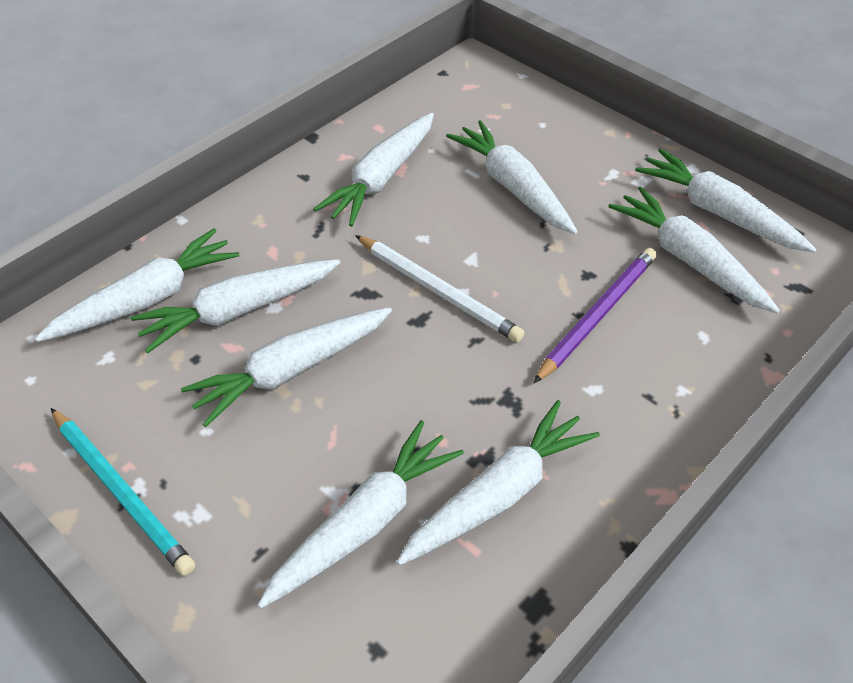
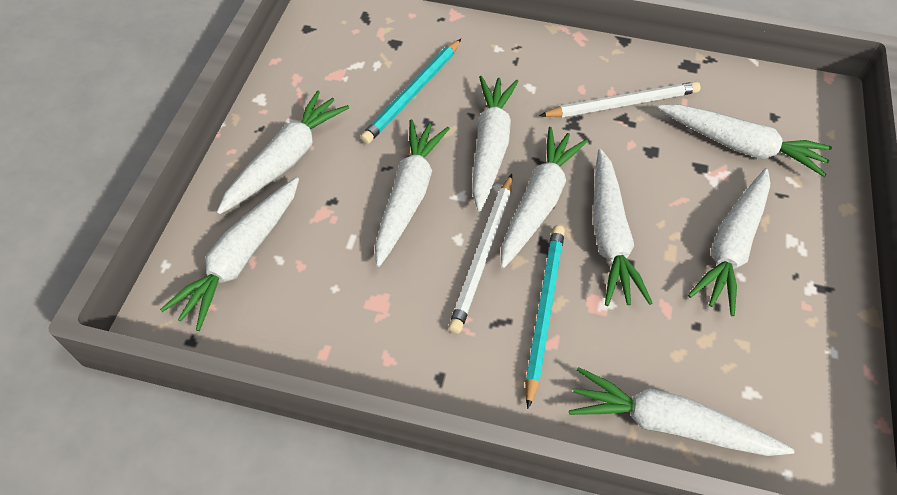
purple pencil: [534,248,657,383] = 1 -> none = 0
turquoise pencil: [51,408,195,576] = 1 -> [360,39,461,144] [525,225,565,409] = 2
white pencil: [355,235,525,342] = 1 -> [448,174,512,334] [539,82,701,117] = 2

